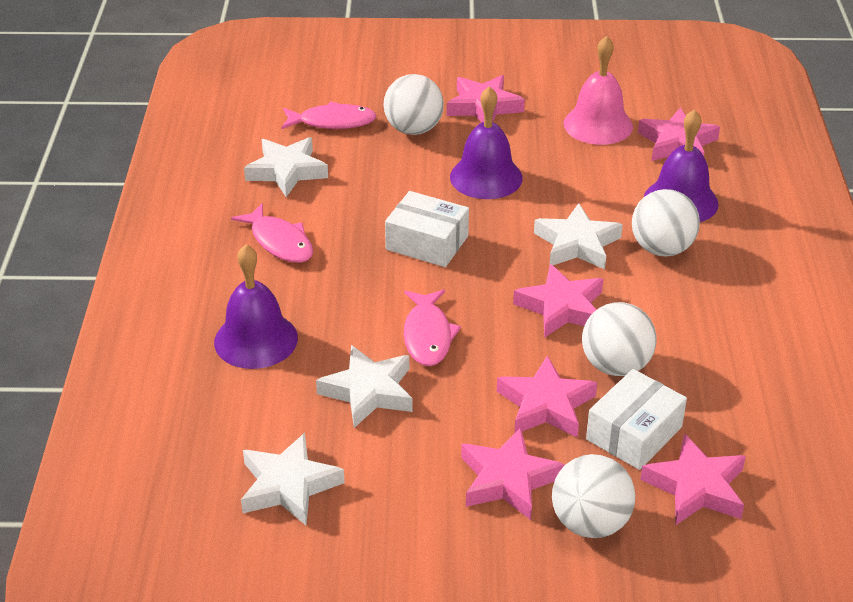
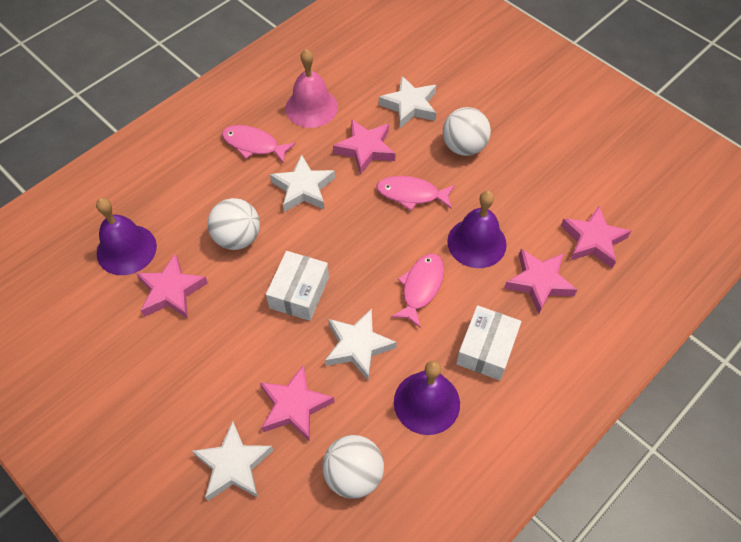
pink star: [447,75,525,122] [461,428,565,520] [497,355,597,438] [513,264,603,338] [638,108,720,161] [640,433,746,525] = 6 -> [136,253,208,319] [260,365,334,442] [333,119,396,175] [504,249,577,314] [561,206,631,269] = 5
white ball: [384,74,444,135] [552,454,635,538] [582,302,656,376] [632,189,700,257] = 4 -> [208,198,260,250] [322,435,384,499] [443,107,491,156] = 3

